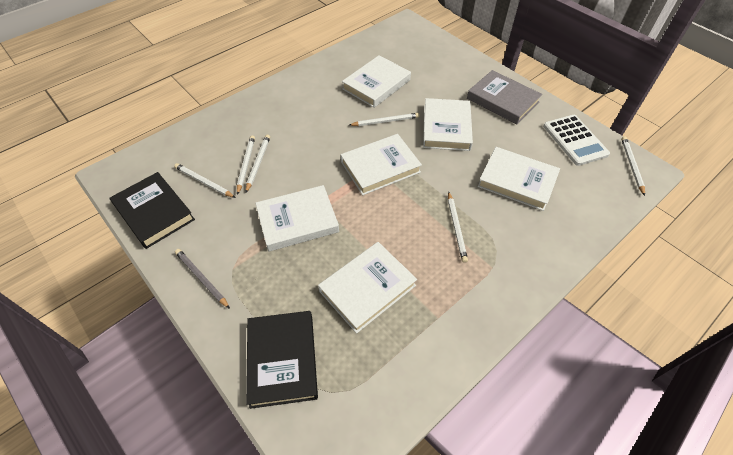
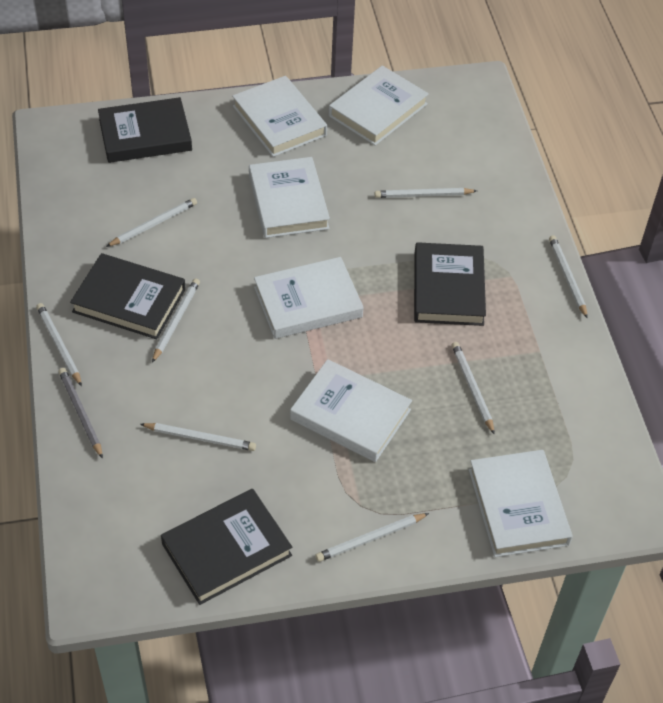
black book: [109,172,195,249] [246,311,318,409] = 2 -> [70,253,186,339] [98,97,192,163] [161,489,292,605] [414,242,486,326] = 4
grey book: [467,70,542,124] = 1 -> none = 0
white calculator: [543,115,610,166] = 1 -> none = 0
white pencil: [174,163,236,198] [237,136,255,195] [246,135,270,193] [349,113,419,126] [448,192,468,263] [621,137,645,196] = 6 -> [36,303,82,386] [106,198,197,247] [140,423,256,451] [152,278,200,363] [315,513,429,562] [375,188,477,198] [451,342,495,435] [549,235,588,319] = 8

